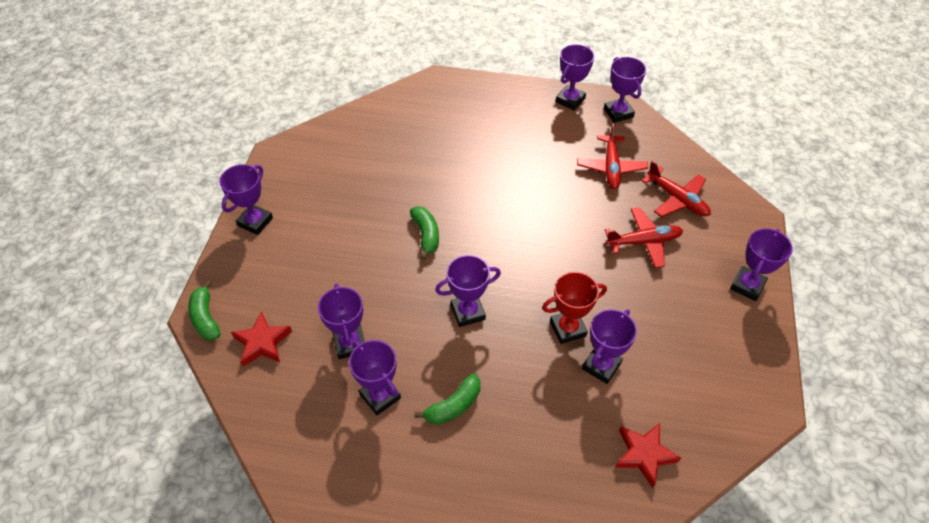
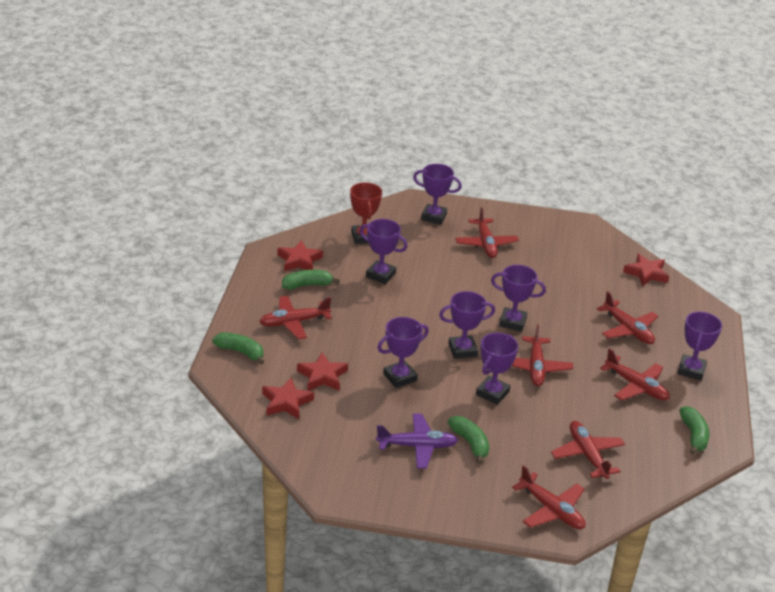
green banana: [188,280,220,341] [410,206,439,260] [414,374,480,425] = 3 -> [212,332,264,364] [282,270,340,290] [448,416,489,464] [679,406,709,454] = 4
purple plane: none = 0 -> [376,414,458,469] = 1
purple trophy: [219,164,273,235] [318,284,365,359] [349,340,401,415] [435,255,501,327] [555,44,594,111] [582,309,637,384] [604,57,646,123] [730,228,793,301] = 8 -> [360,219,407,284] [377,317,429,388] [413,164,462,225] [439,291,495,359] [476,333,518,405] [491,265,546,332] [677,311,722,381] = 7
red plane: [577,123,648,189] [605,207,683,268] [642,161,711,217] = 3 -> [259,296,332,340] [455,207,519,258] [512,324,573,386] [512,465,586,529] [551,421,625,479] [597,291,658,344] [600,348,670,400] = 7
red star: [231,311,292,367] [615,423,681,488] = 2 -> [262,377,314,419] [277,240,323,271] [297,353,348,391] [623,253,669,287] = 4

